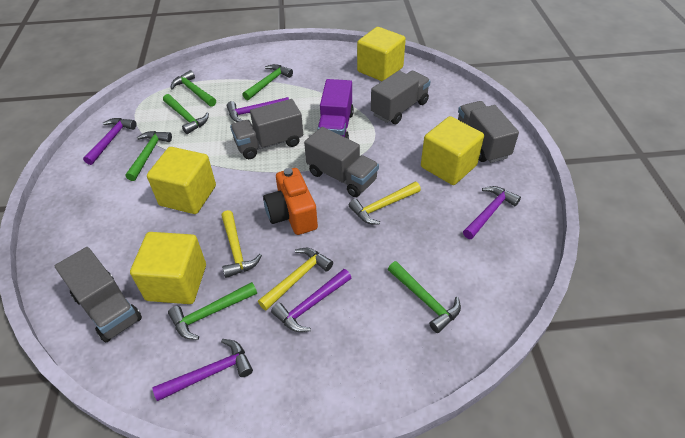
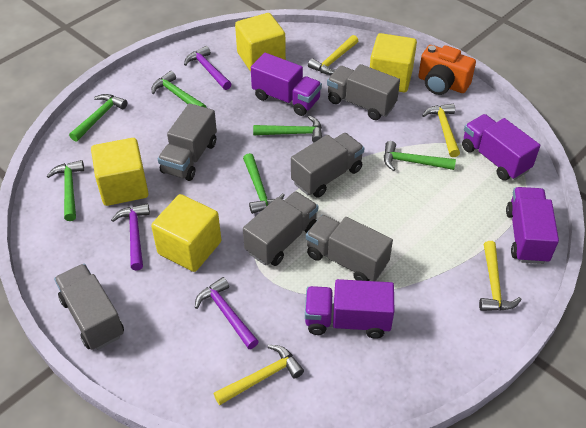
grey truck: [55,247,142,343] [230,99,303,159] [304,127,379,197] [371,70,431,124] [458,101,519,163] = 5 -> [54,264,124,350] [158,103,217,181] [243,191,318,266] [291,133,364,198] [306,215,393,281] [327,64,400,120] = 6
purple hammer: [83,118,136,165] [152,339,253,401] [227,97,289,122] [271,269,351,332] [463,186,521,239] = 5 -> [111,204,150,270] [184,46,231,90] [195,277,259,349] = 3
purple truck: [318,79,354,139] = 1 -> [251,53,322,116] [305,279,394,339] [462,114,540,181] [506,187,559,264] = 4
yellow hammer: [221,210,262,278] [258,248,333,311] [349,182,421,225] = 3 -> [213,345,304,405] [308,35,358,75] [422,104,460,157] [479,241,522,311] = 4

